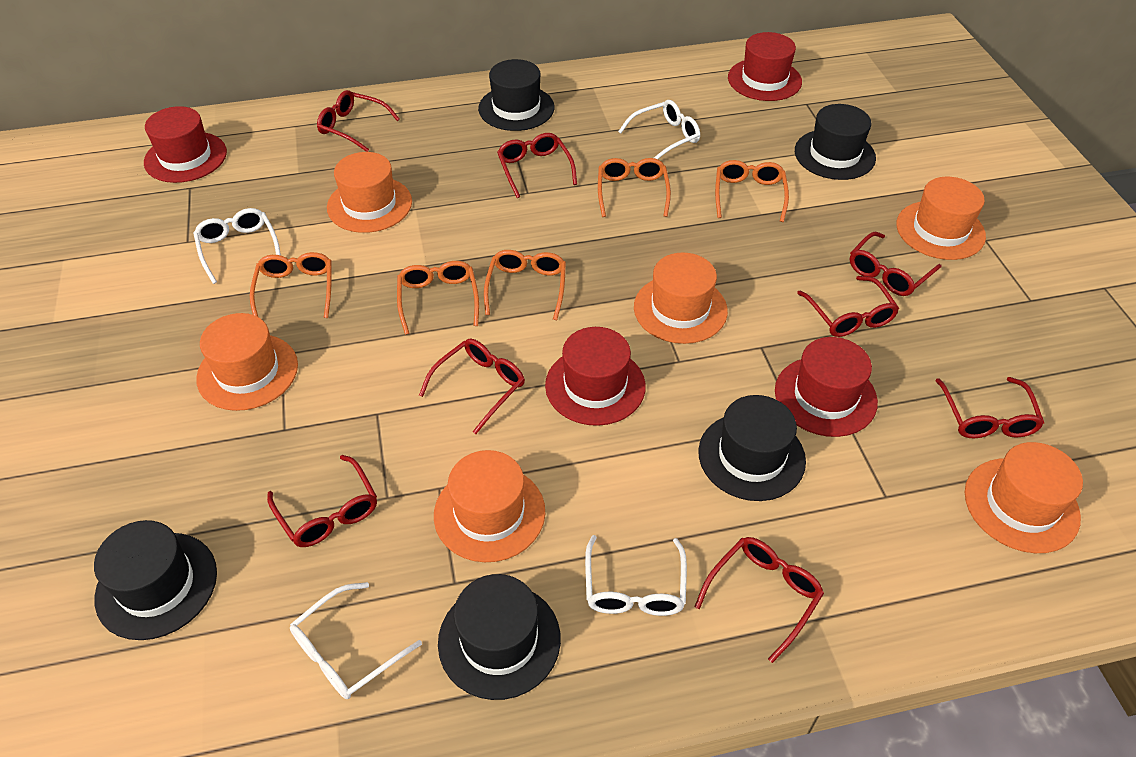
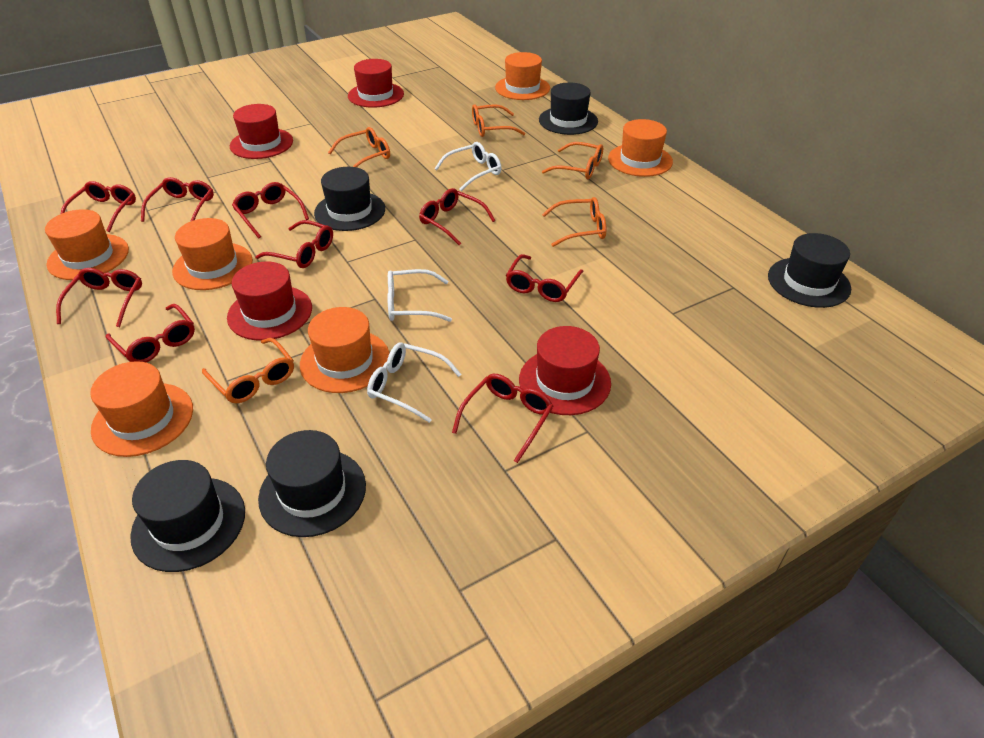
red glasses: [267,455,377,547] [317,90,400,152] [419,338,525,434] [497,133,577,198] [694,537,824,663] [797,276,899,337] [850,232,942,296] [935,377,1044,438] = 8 -> [56,268,142,327] [61,181,136,232] [106,304,195,362] [141,177,214,222] [232,182,309,238] [255,220,333,268] [419,188,495,245] [452,374,553,463] [506,254,584,302] = 9
white glasses: [193,208,281,284] [290,582,422,699] [585,535,687,616] [618,100,700,159] = 4 -> [367,343,461,423] [387,269,452,322] [434,142,502,191] = 3

